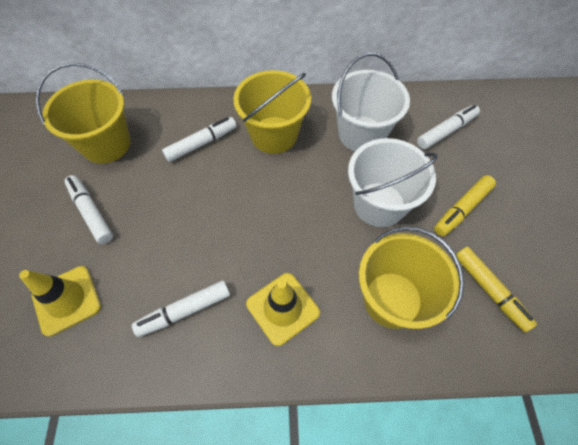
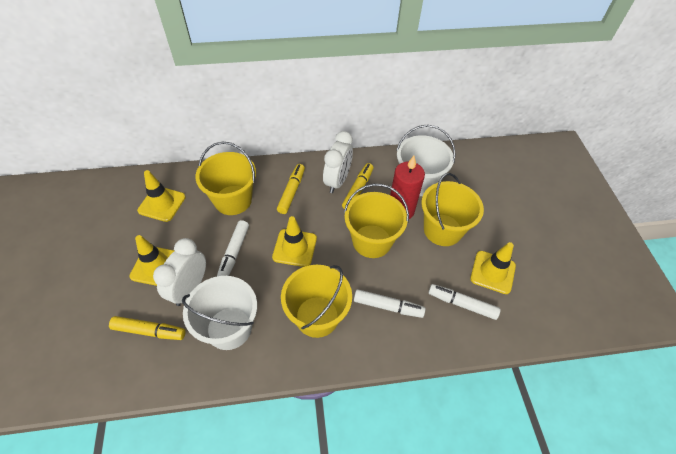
red candle: none = 0 -> [390,156,425,219] = 1
white clock: none = 0 -> [153,238,206,306] [323,131,353,193] = 2
white marker: [65,175,113,244] [132,280,230,337] [162,117,237,162] [417,105,480,150] = 4 -> [217,220,249,276] [354,289,426,318] [428,284,501,320] = 3
yellow bucket: [36,63,130,164] [233,70,311,154] [359,226,464,329] = 3 -> [196,141,256,215] [281,265,352,338] [344,184,409,258] [421,173,484,246] = 4
yellow marker: [434,175,496,236] [456,246,537,332] = 2 -> [109,316,185,340] [277,164,305,214] [342,163,374,209] = 3
yellow traffic cone: [19,266,101,337] [246,273,320,346] = 2 -> [129,235,175,286] [137,170,186,222] [272,216,317,267] [470,242,516,294] = 4

